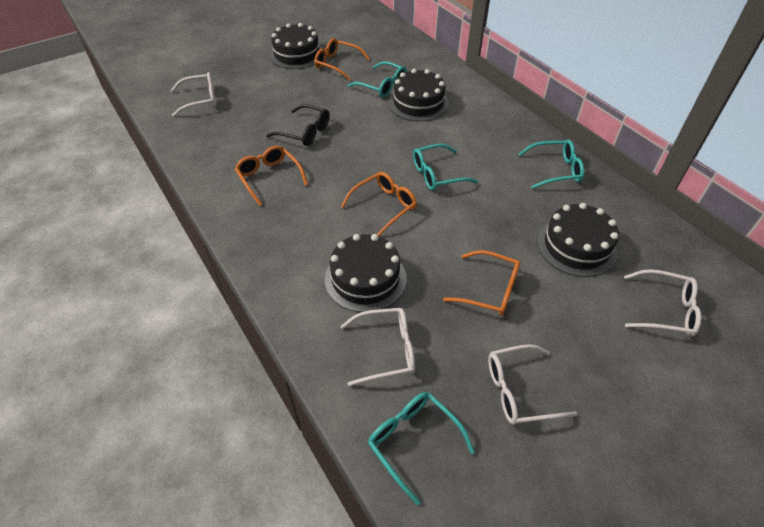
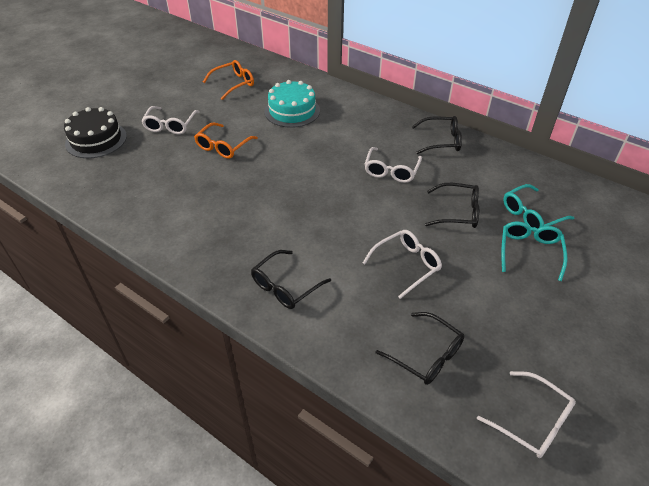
black cake: [269,23,323,69] [325,234,406,312] [389,69,449,121] [537,203,619,277] = 4 -> [64,107,127,158] = 1
black glasses: [266,104,330,146] = 1 -> [251,250,331,309] [376,312,464,385] [412,116,462,154] [425,183,479,228] = 4
orange glasses: [235,146,308,206] [314,38,370,80] [341,172,417,236] [443,250,520,316] = 4 -> [194,122,258,159] [203,60,254,100] = 2
turquoise cake: none = 0 -> [265,80,320,128] = 1
turquoise glasses: [348,61,407,97] [368,392,475,505] [413,144,479,190] [518,140,584,189] = 4 -> [501,222,568,281] [503,184,574,232] = 2

